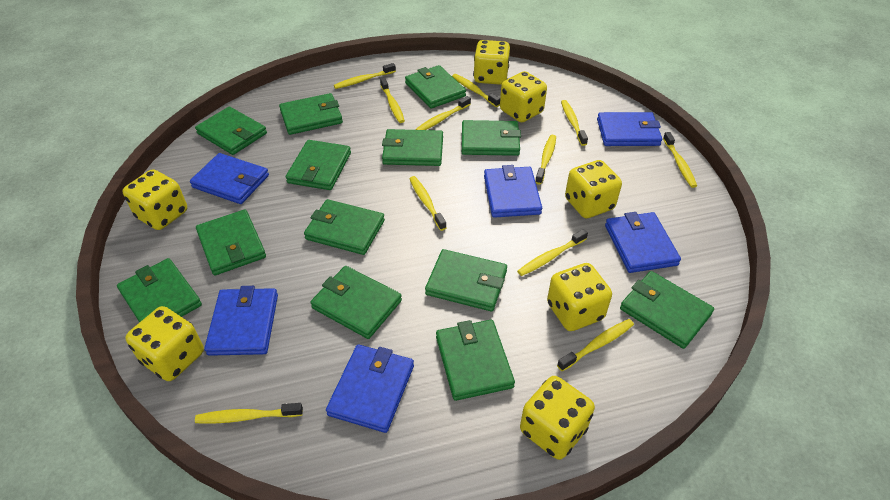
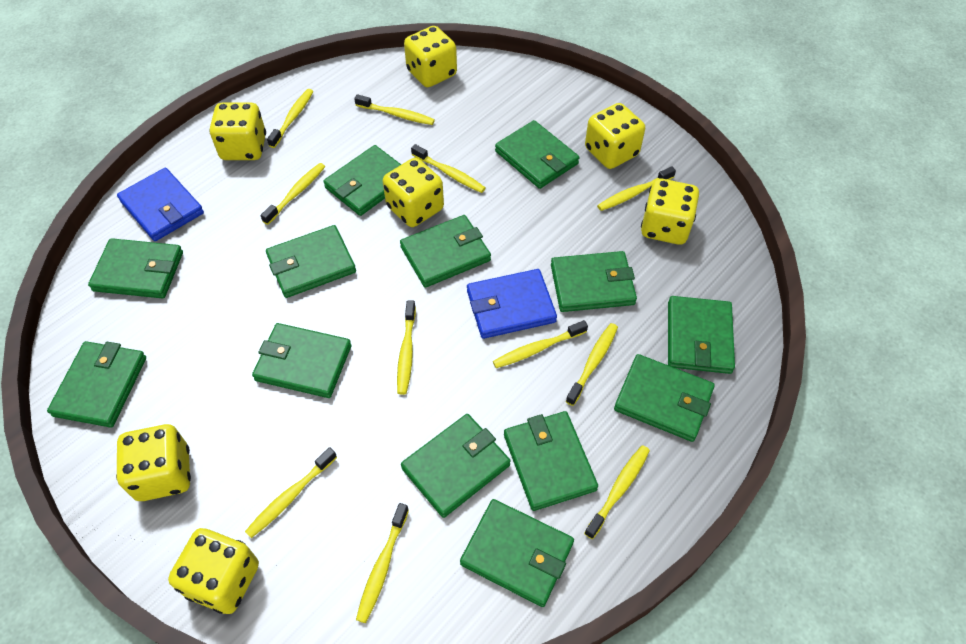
blue wallet: [190,153,269,204] [204,286,278,356] [326,345,414,433] [484,165,542,218] [597,112,662,146] [605,212,681,273] = 6 -> [117,168,204,241] [467,269,557,339] = 2

